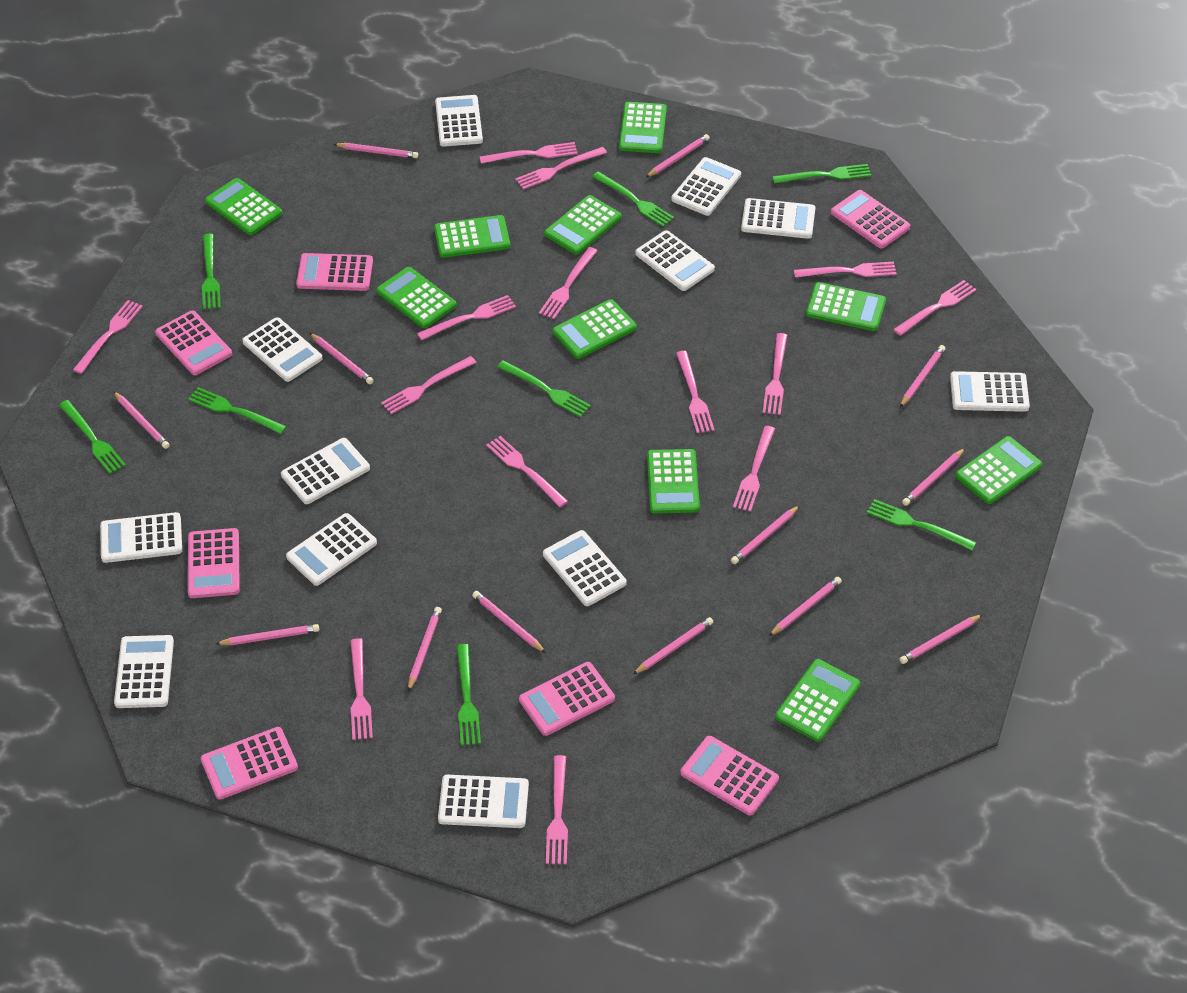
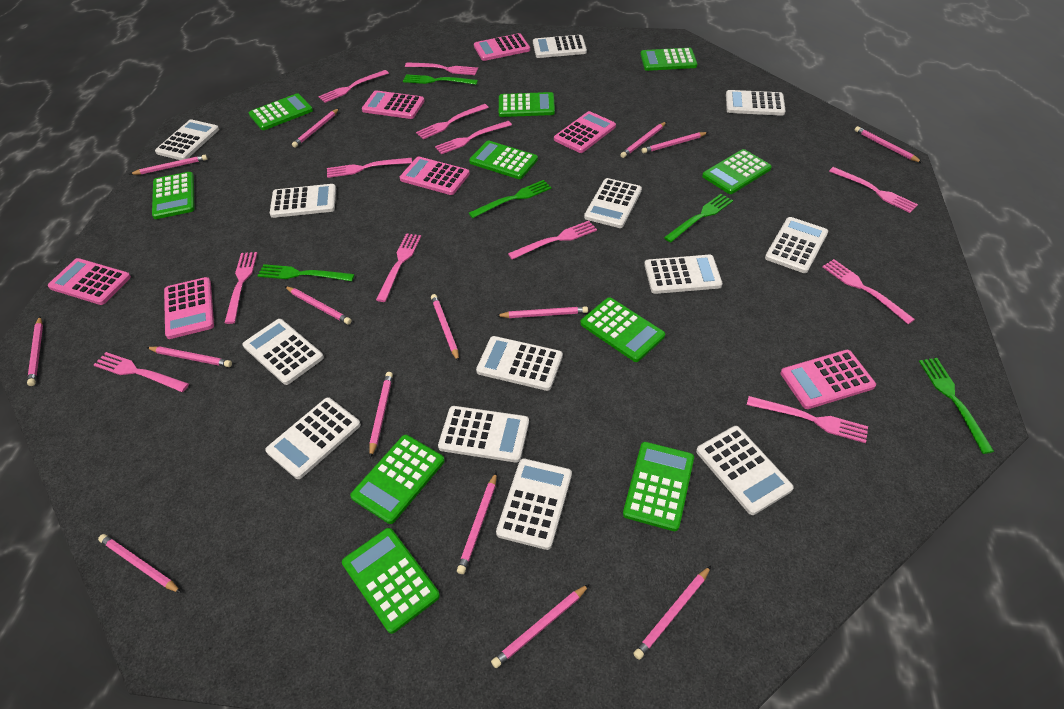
green fork: [59,400,126,474] [188,387,287,434] [202,233,221,310] [457,644,481,746] [497,360,591,417] [592,172,674,227] [772,164,871,184] [867,499,976,550] = 8 -> [257,264,355,281] [403,74,478,85] [469,180,551,218] [664,194,733,243] [919,358,994,454] = 5
pink fork: [73,300,143,374] [351,638,373,740] [381,356,477,414] [417,295,516,340] [480,142,578,164] [486,436,568,507] [515,147,607,190] [539,247,597,319] [546,755,568,865] [676,351,714,433] [733,426,775,512] [763,333,787,415] [794,262,897,278] [893,280,976,336] = 14 -> [94,352,189,392] [225,252,257,324] [318,70,389,103] [327,158,412,178] [376,233,421,302] [405,62,478,75] [416,104,489,139] [435,121,512,154] [508,221,597,260] [747,396,868,443] [822,259,915,324] [829,167,918,213] = 12
pink pencil: [113,391,170,449] [216,624,319,645] [310,333,374,385] [334,143,418,158] [408,607,442,691] [472,591,546,653] [633,617,713,674] [646,134,710,177] [731,505,800,564] [769,577,842,636] [900,345,945,407] [900,614,983,664] [902,448,965,506] = 13 -> [27,317,43,386] [98,534,181,593] [130,155,207,175] [146,346,232,367] [285,286,351,324] [292,108,339,148] [369,372,393,458] [431,294,459,362] [457,472,497,574] [491,584,590,668] [496,306,588,318] [621,122,666,158] [633,566,711,660] [642,132,708,154] [855,126,923,163] = 15
white calculator: [100,512,182,563] [114,635,174,708] [242,317,323,382] [281,438,370,504] [286,513,377,586] [435,95,483,147] [438,775,529,828] [543,530,626,606] [635,230,715,291] [672,157,741,216] [741,198,815,239] [950,371,1030,412] = 12 -> [155,119,219,160] [243,319,324,385] [265,397,361,479] [270,184,336,218] [438,406,529,463] [476,336,563,391] [496,459,572,550] [533,35,587,58] [584,178,642,228] [644,255,723,294] [696,426,794,515] [726,90,786,116] [765,217,828,273] = 13

